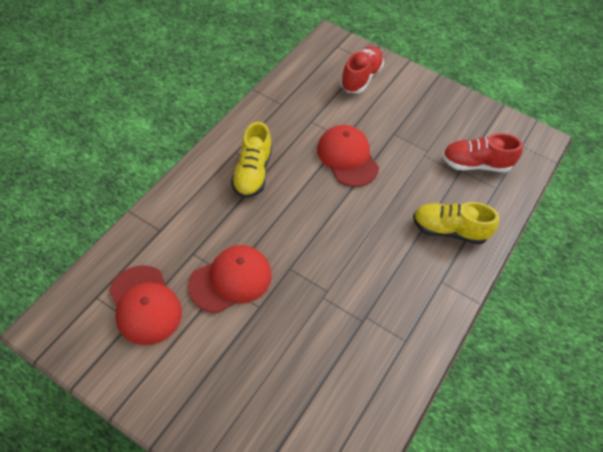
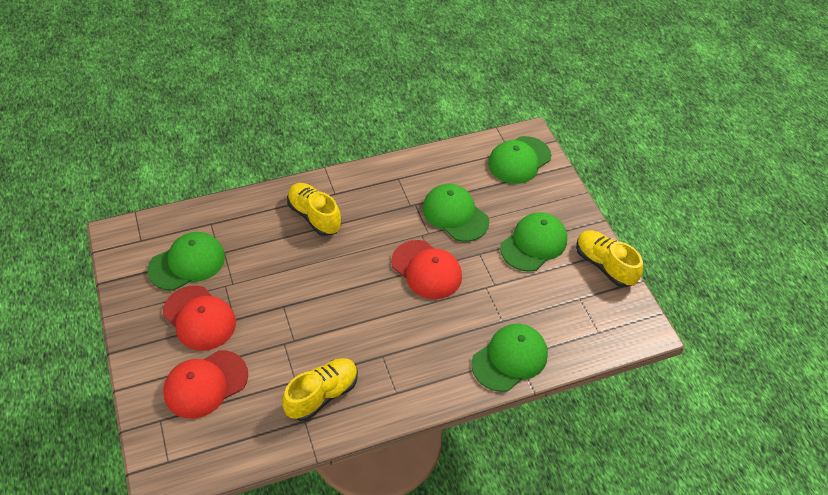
green cap: none = 0 -> [147,232,225,291] [422,184,489,242] [471,324,548,392] [488,136,551,184] [500,212,567,272] = 5
red shoe: [340,46,384,93] [442,133,523,172] = 2 -> none = 0
yellow shoe: [231,122,272,198] [413,202,499,245] = 2 -> [282,358,358,421] [287,183,341,236] [576,231,643,287] = 3

